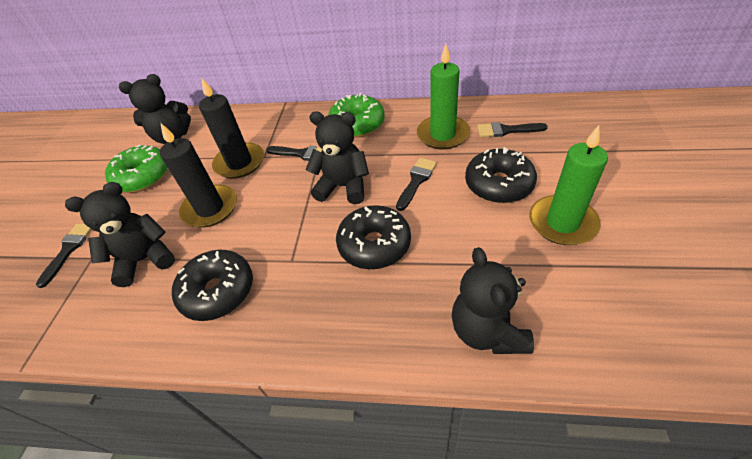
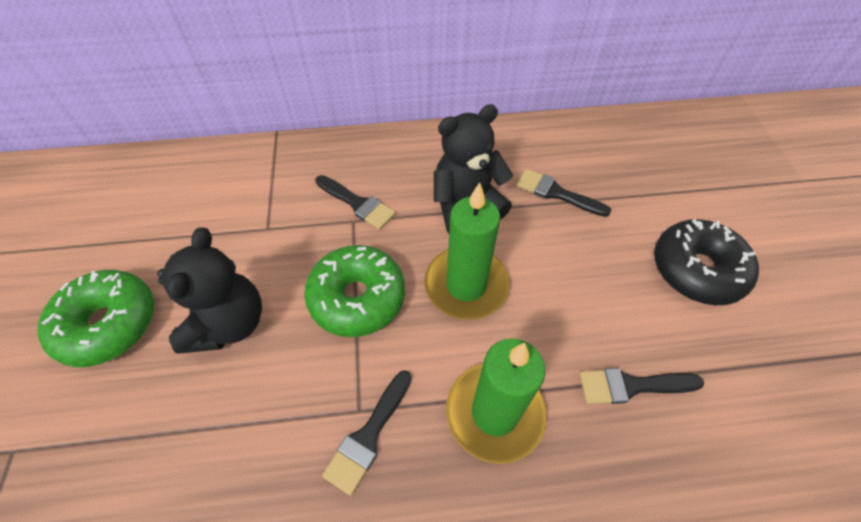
black candle: [160,123,237,228] [199,77,264,179] = 2 -> none = 0
black donut: [172,250,253,321] [336,205,411,269] [465,147,537,203] = 3 -> [654,219,759,305] = 1
black teddy bear: [65,182,175,287] [119,74,191,144] [306,111,369,204] [452,247,534,354] = 4 -> [157,227,262,354] [434,104,513,233] = 2

